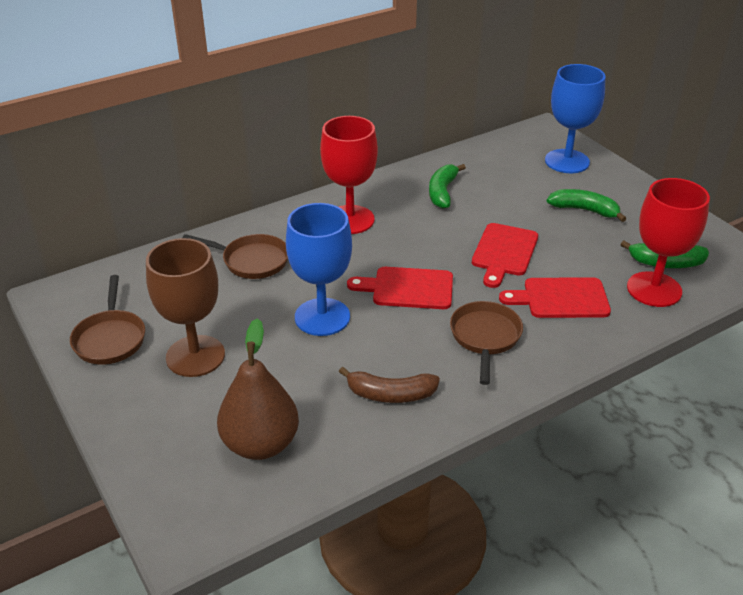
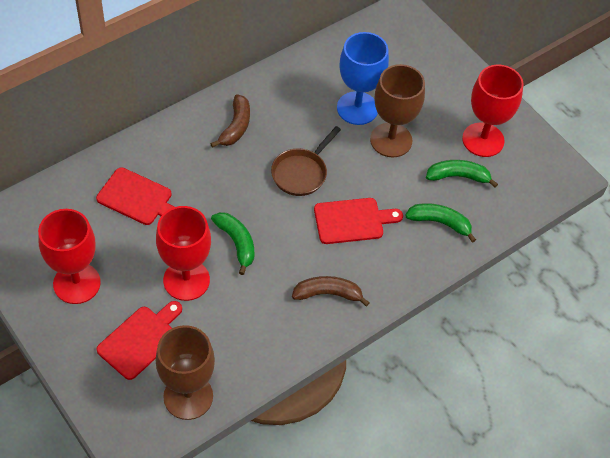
blue goblet: [286,203,352,336] [545,64,606,173] = 2 -> [337,32,389,125] = 1
brown banana: [339,367,440,403] = 1 -> [210,94,250,148] [292,276,370,307] = 2
brown goblet: [146,238,225,377] = 1 -> [156,325,215,420] [370,64,425,157] = 2
brown pan: [70,275,145,365] [182,234,288,279] [450,301,523,385] = 3 -> [271,126,341,196] = 1
brown pear: [217,318,299,460] = 1 -> none = 0
red goblet: [320,116,378,234] [627,178,710,307] = 2 -> [38,209,101,304] [156,206,211,301] [462,65,524,157] = 3

